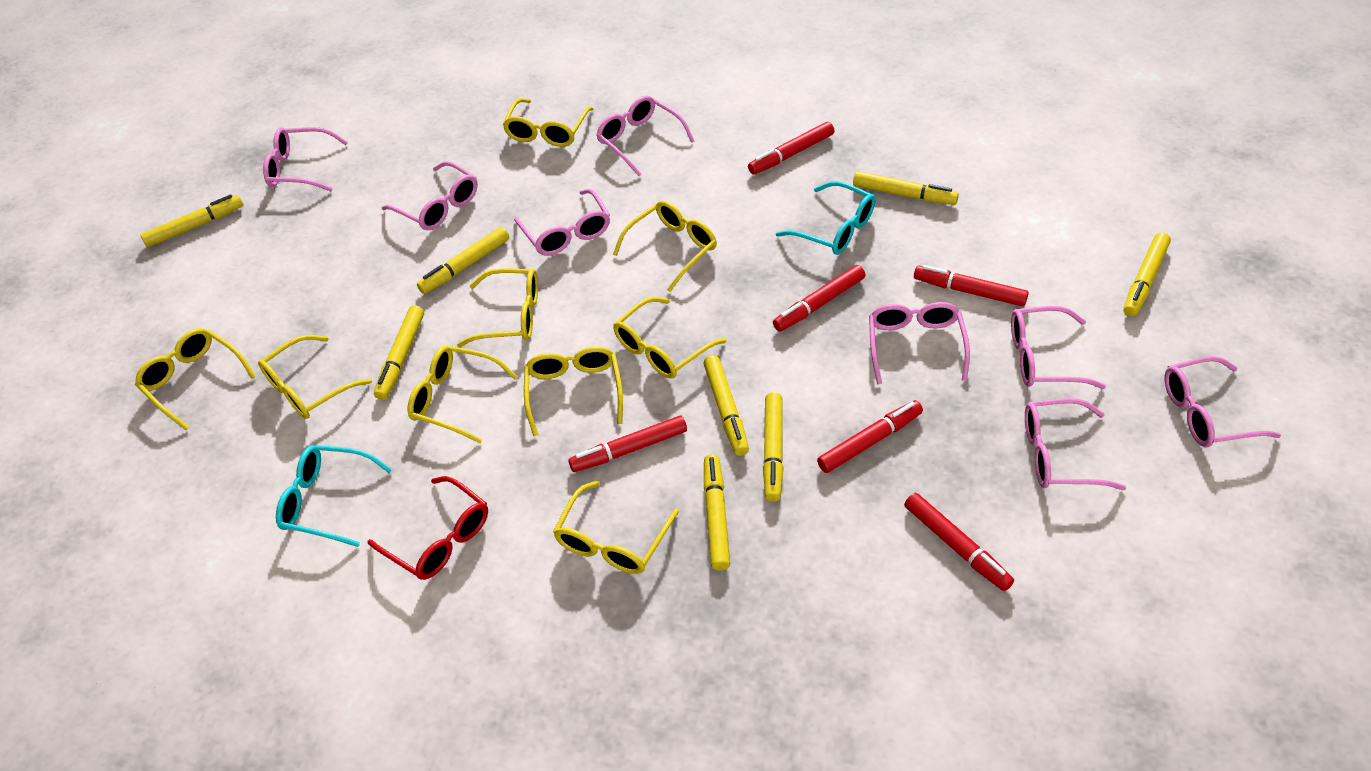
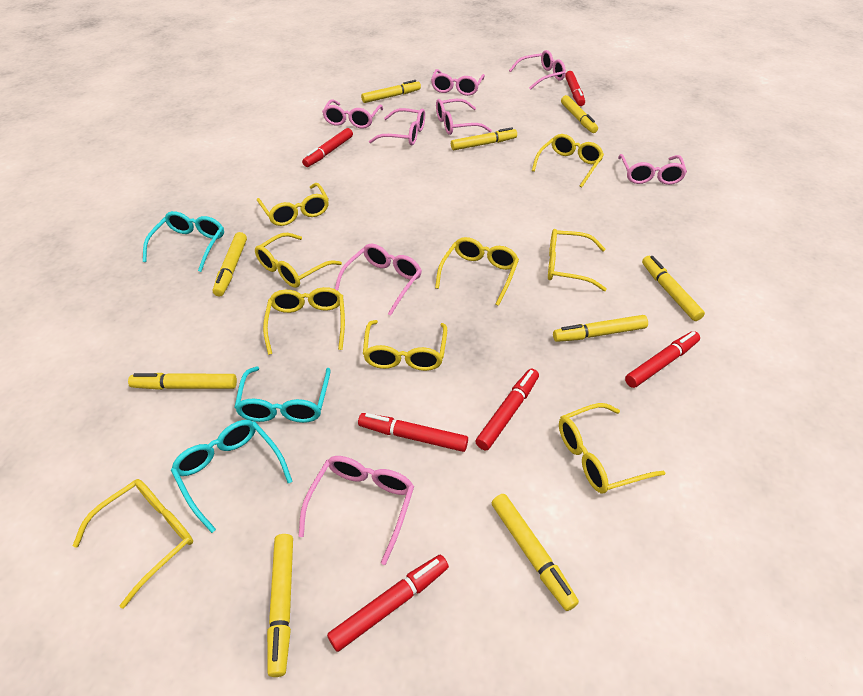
red glasses: [367,476,488,580] = 1 -> none = 0
turquoise glasses: [276,445,392,547] [776,181,876,255] = 2 -> [143,211,224,272] [171,420,293,533] [234,366,330,423] = 3
yellow marker: [141,195,244,247] [374,305,424,400] [417,227,509,294] [703,355,749,456] [704,454,730,571] [763,392,784,502] [853,171,959,205] [1123,232,1171,317] = 8 -> [128,373,237,390] [213,232,247,296] [267,534,293,677] [361,80,421,103] [451,127,517,150] [491,494,579,611] [553,315,648,342] [561,95,598,133] [642,256,705,321] = 9

